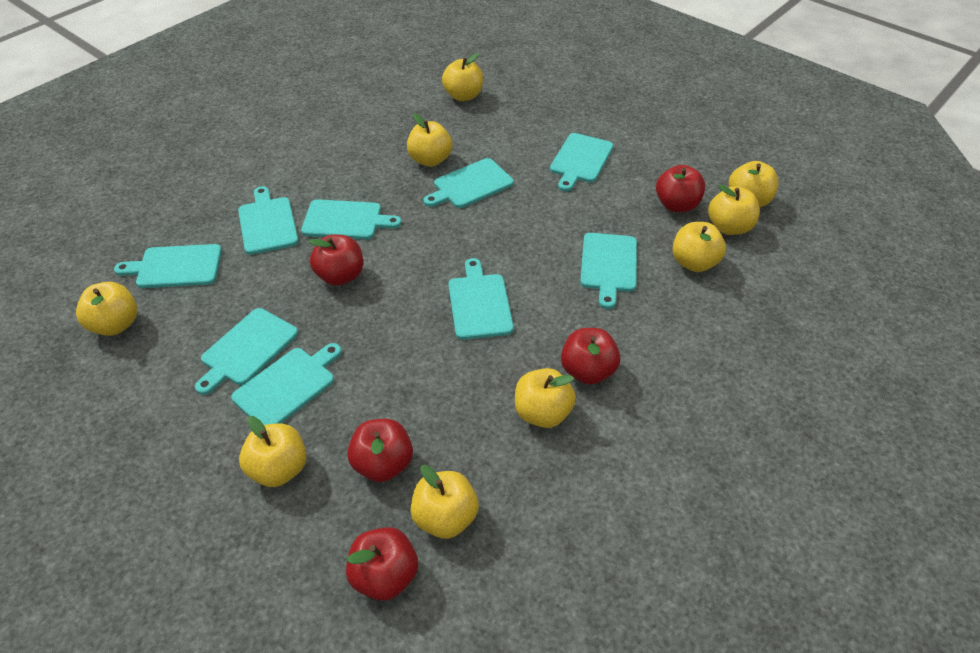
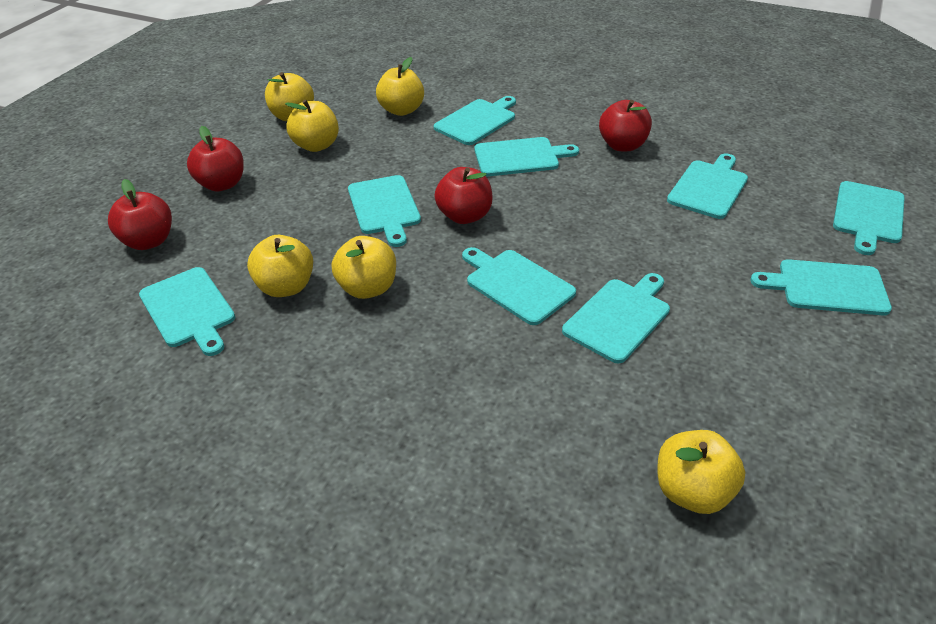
red apple: [308,234,363,286] [346,527,418,601] [347,419,413,482] [561,328,620,384] [656,165,705,212] = 5 -> [108,179,172,250] [187,126,244,192] [435,167,493,224] [599,100,652,151] = 4
yellow apple: [76,282,137,336] [239,416,307,487] [407,114,452,167] [410,465,479,539] [442,53,483,101] [515,368,576,428] [673,222,726,272] [708,185,759,235] [729,161,779,208] = 9 -> [247,235,313,297] [265,72,314,121] [285,100,339,152] [332,236,396,299] [376,57,424,116] [658,430,746,514] = 6

